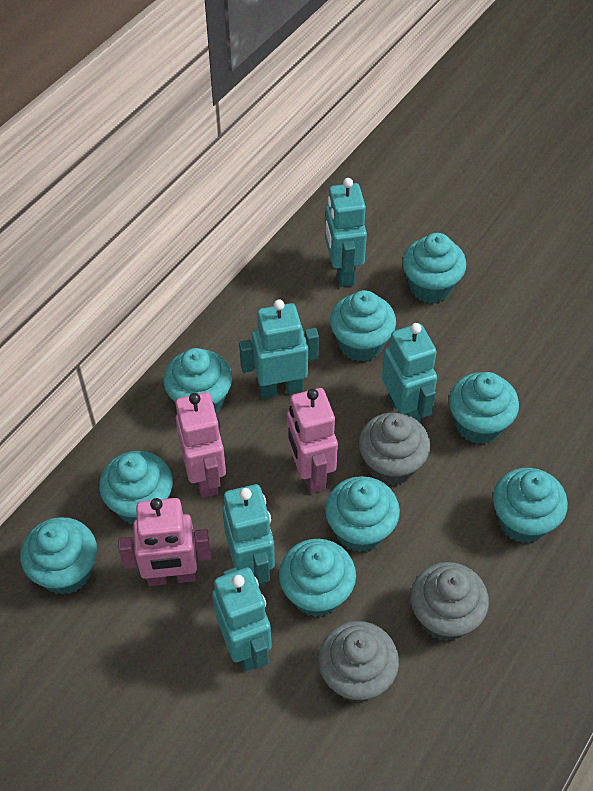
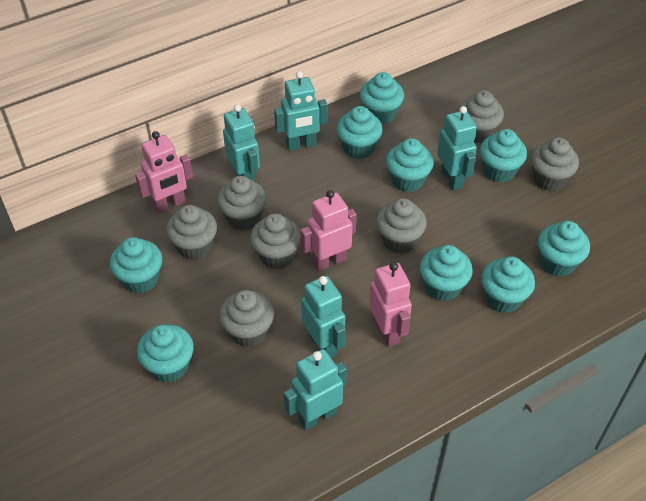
grey cupcake: [318,621,399,703] [359,413,430,486] [410,562,489,641] = 3 -> [166,205,217,260] [217,176,266,230] [219,290,274,347] [250,213,301,269] [376,198,427,254] [458,90,504,143] [531,137,579,191] = 7

